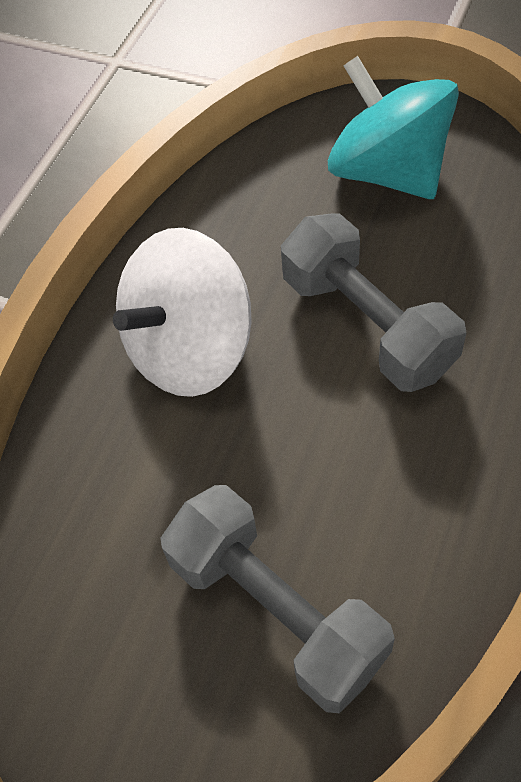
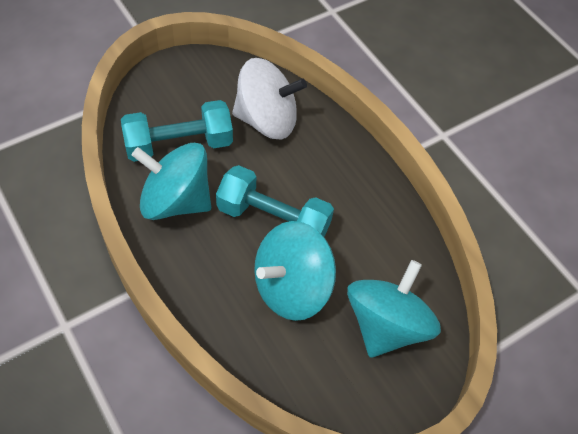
grey dumbbell: [160,485,395,713] [281,213,467,392] = 2 -> none = 0
turquoise dumbbell: none = 0 -> [121,100,233,162] [216,165,334,237] = 2
turquoise spinning top: [328,56,459,199] = 1 -> [132,143,211,220] [254,221,336,321] [347,260,441,358] = 3

